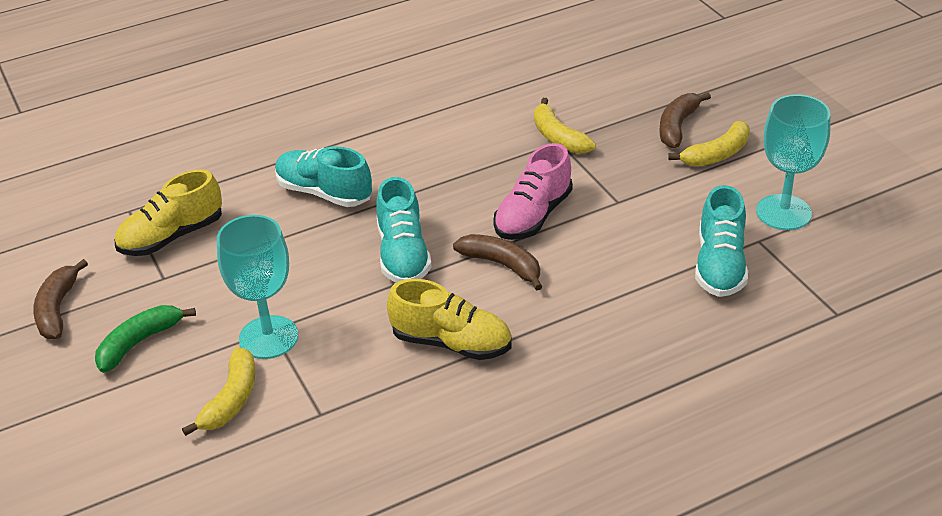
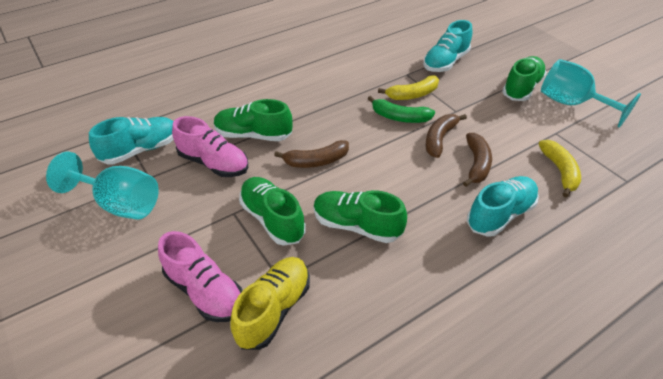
green shoe: none = 0 -> [214,99,293,141] [239,177,306,246] [314,190,407,243] [502,56,547,101] = 4
pink shoe: [493,143,573,240] = 1 -> [158,231,242,322] [172,116,248,177] = 2
yellow banana: [182,347,256,436] [534,98,596,154] [668,121,750,167] = 3 -> [378,75,439,100] [539,140,581,197] = 2
yellow shoe: [115,169,222,256] [387,279,512,360] = 2 -> [231,257,310,350] = 1

